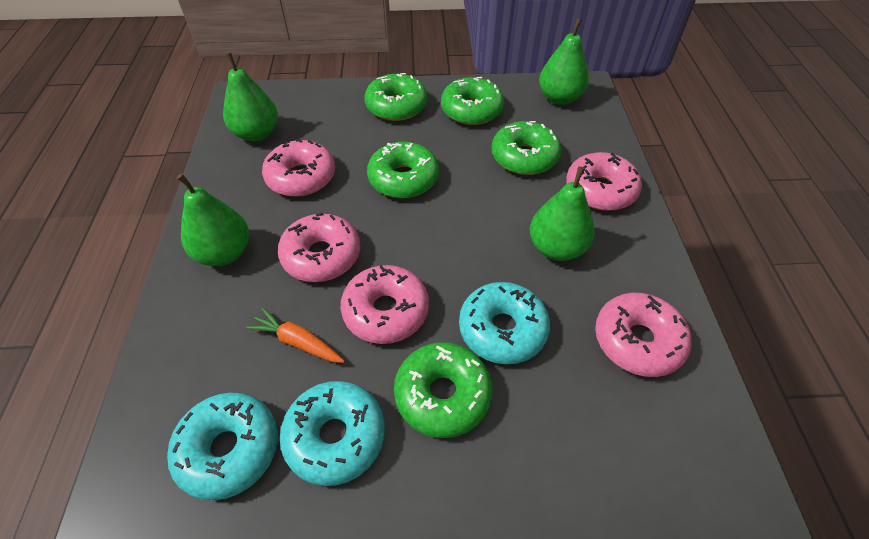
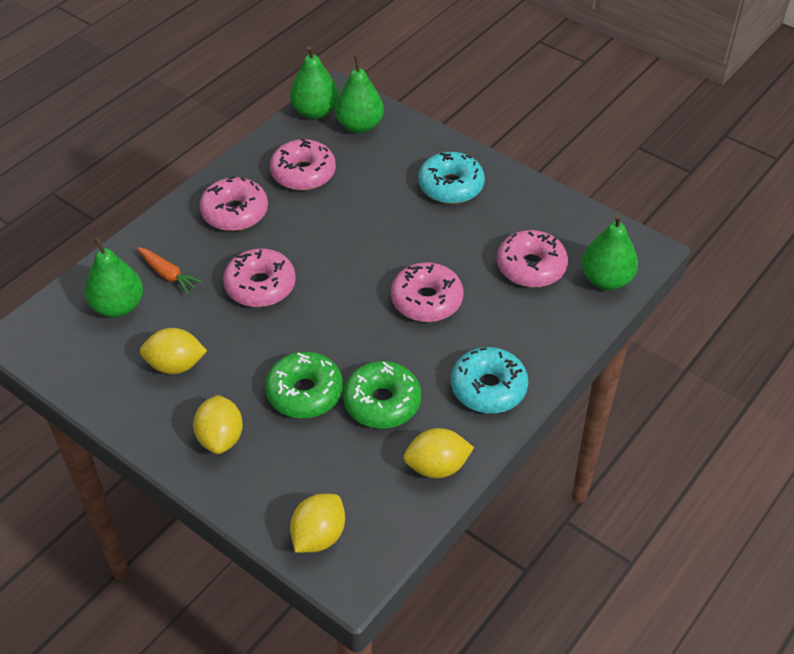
green donut: [364,73,427,121] [367,142,439,198] [394,342,493,438] [441,77,504,125] [491,121,562,175] = 5 -> [265,352,343,418] [343,361,421,429] = 2
turquoise donut: [167,393,278,501] [280,381,385,486] [459,282,550,364] = 3 -> [418,152,485,204] [451,347,528,413] = 2
yellow lemon: none = 0 -> [140,328,207,374] [193,395,243,454] [290,494,345,553] [403,428,474,478] = 4

